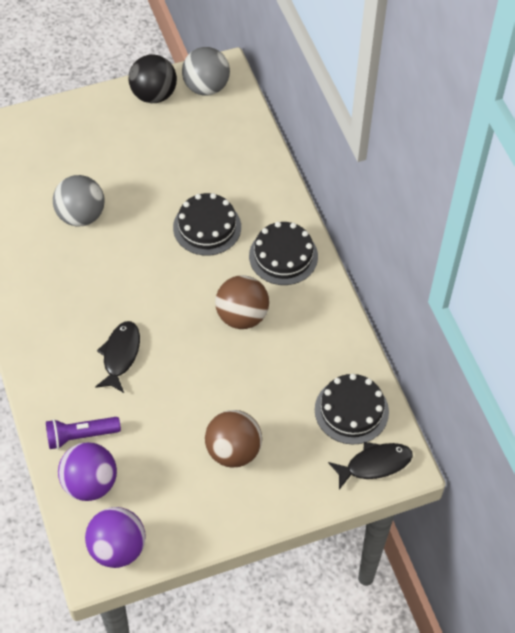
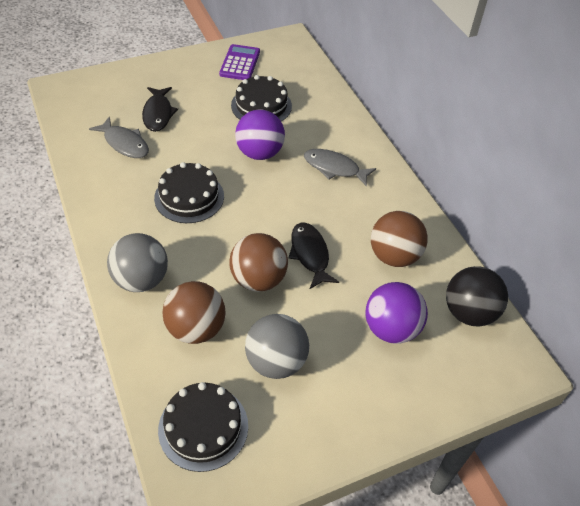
brown ball: [205,410,262,468] [215,275,269,329] = 2 -> [162,281,226,344] [229,233,288,292] [371,211,428,267] = 3
grey fish: none = 0 -> [89,116,149,158] [304,149,376,187] = 2
purple calculator: none = 0 -> [219,44,260,80] = 1
purple flashlight: [46,417,121,449] = 1 -> none = 0

